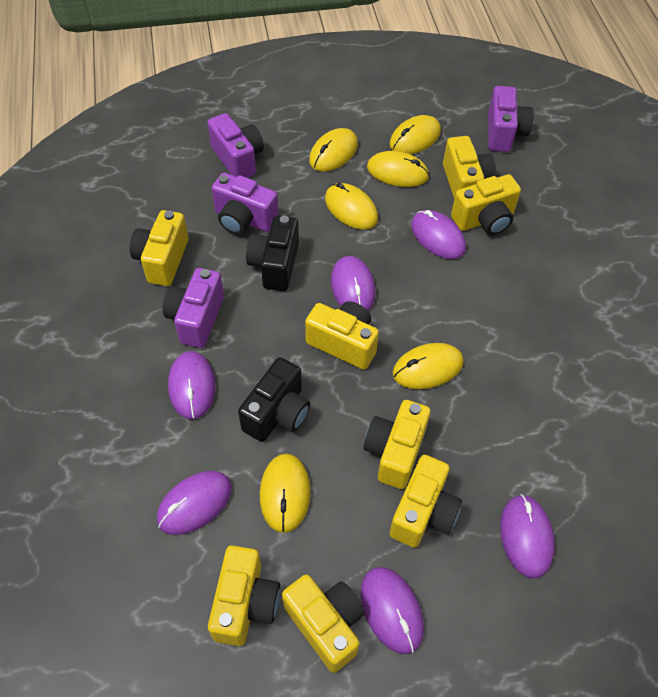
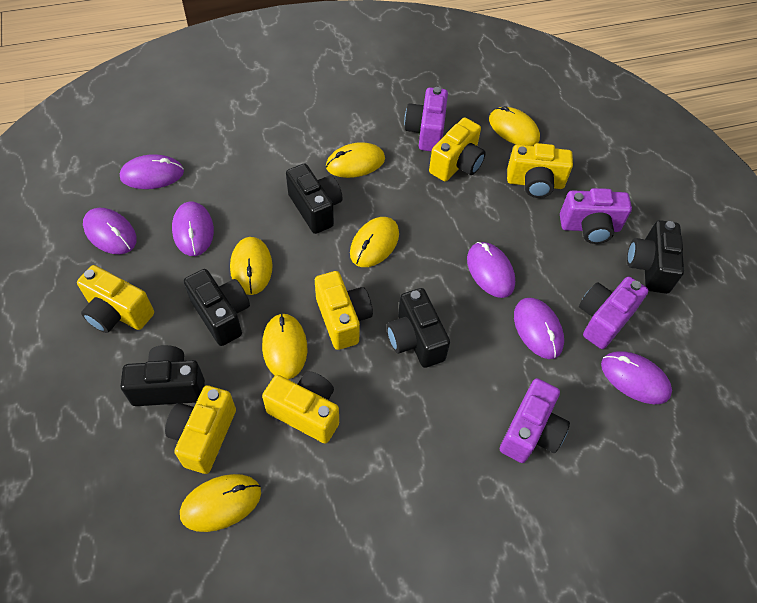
black camera: [238,357,310,442] [246,215,299,291] = 2 -> [121,345,205,406] [184,269,250,346] [286,164,343,234] [387,288,450,368] [627,220,684,294] = 5
yellow camera: [130,210,189,286] [208,545,280,646] [282,574,365,673] [305,301,379,370] [363,400,431,489] [390,455,462,548] [443,136,496,199] [451,174,521,235] = 8 -> [77,265,154,333] [165,385,236,474] [262,371,339,444] [315,271,373,350] [429,118,486,182] [507,143,573,198] = 6

